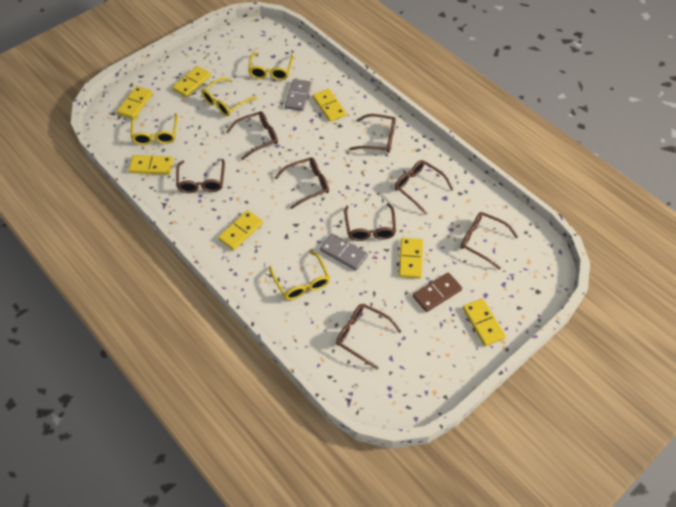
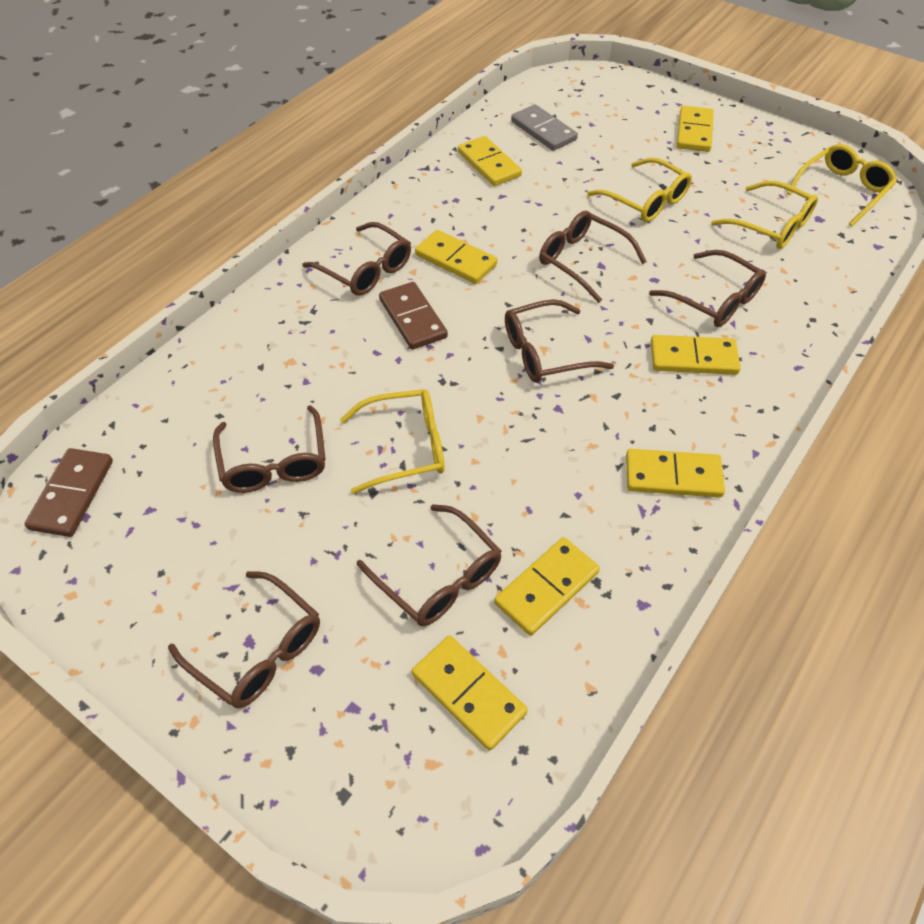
brown domino: [413,272,462,312] = 1 -> [25,448,113,537] [379,282,448,350] = 2
brown glasses: [176,159,225,193] [226,111,278,160] [275,157,329,209] [336,304,402,370] [344,203,396,241] [349,114,396,153] [395,160,454,215] [461,212,518,270] = 8 -> [168,571,320,708] [213,405,326,493] [302,222,411,296] [357,504,501,626] [505,299,614,383] [539,211,647,303] [649,250,766,327] = 7
grey domino: [285,79,311,111] [320,233,368,271] = 2 -> [511,104,578,151] = 1

